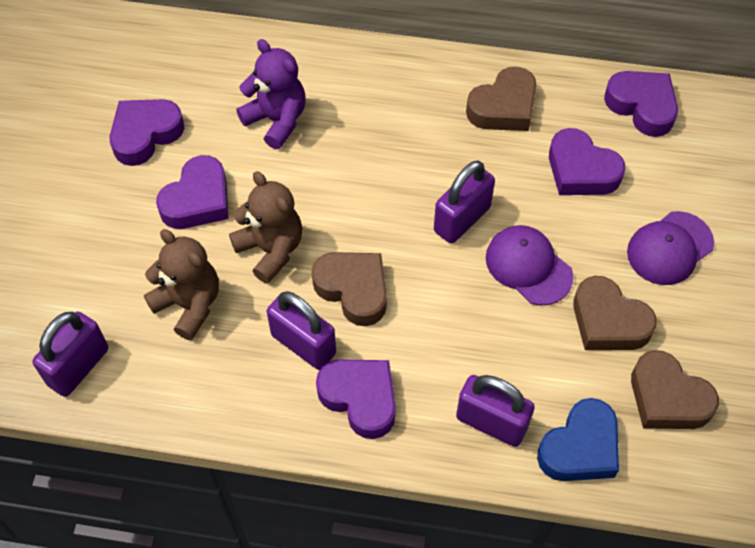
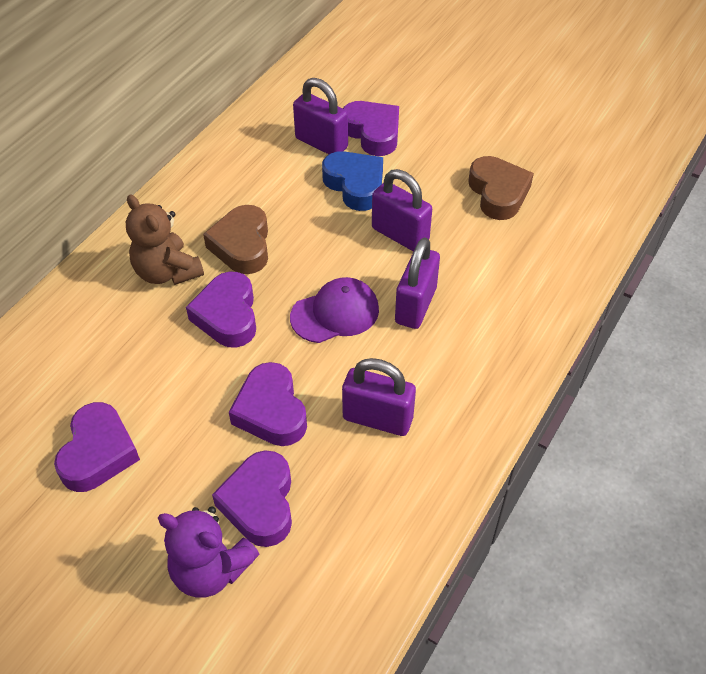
brown heart: [312,252,387,326] [466,67,536,131] [573,276,657,350] [631,350,719,429] = 4 -> [203,205,268,274] [468,156,534,220] = 2
brown teddy bear: [144,229,219,340] [229,171,302,284] = 2 -> [126,195,204,285] = 1
purple cap: [486,225,573,306] [627,211,714,285] = 2 -> [290,277,379,343] = 1

